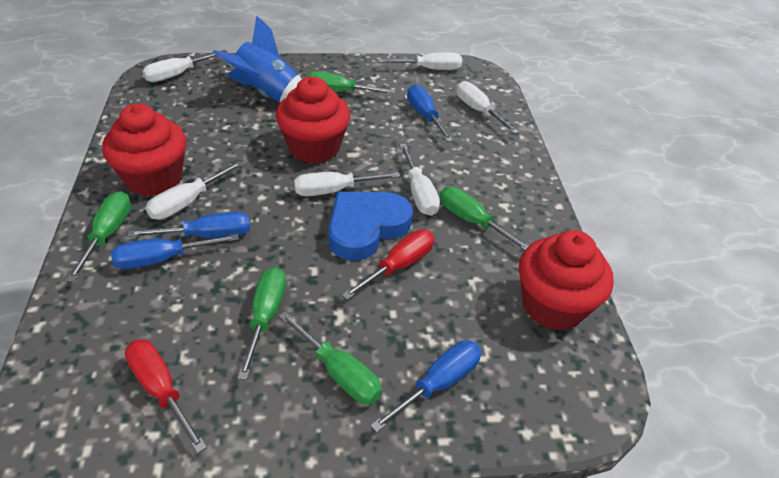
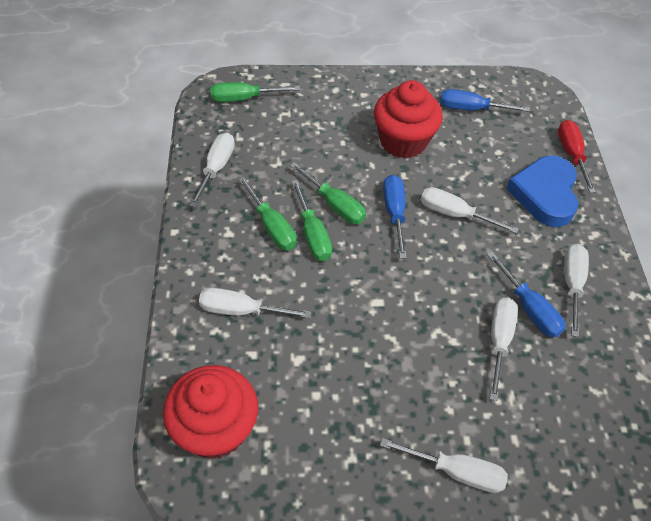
blue rocket: [212,15,302,103] = 1 -> none = 0
blue screwdriver: [111,234,239,269] [128,212,250,238] [370,340,482,433] [407,84,453,142] = 4 -> [383,175,407,259] [440,89,530,112] [487,252,565,338] = 3
green screwdriver: [66,191,131,282] [237,267,286,380] [279,311,382,404] [307,71,395,94] [440,187,529,250] = 5 -> [210,82,300,102] [238,176,297,250] [290,162,366,224] [291,180,332,261] = 4
red cupcake: [102,104,187,196] [276,77,350,164] [519,230,614,331] = 3 -> [163,365,258,459] [374,80,443,159] = 2
red screwdriver: [125,339,207,454] [342,230,434,300] = 2 -> [558,120,596,193] = 1

